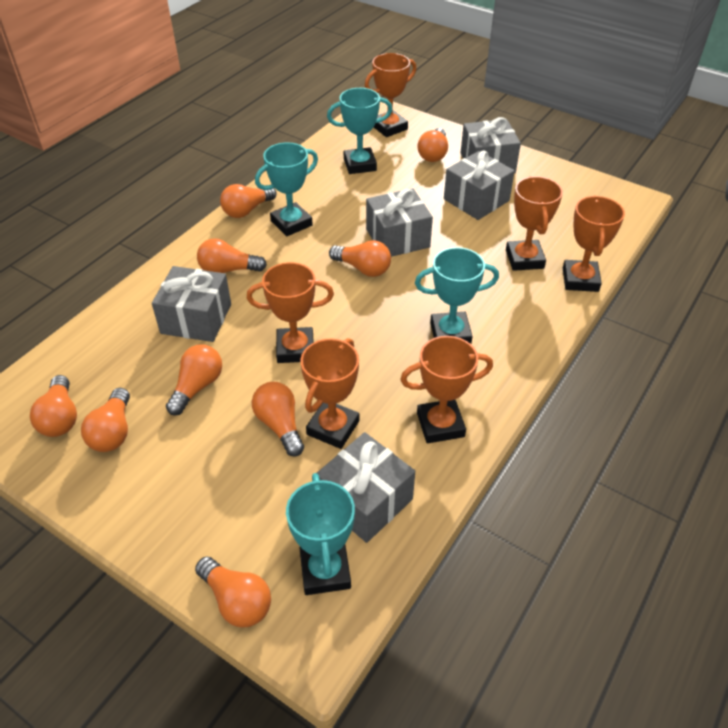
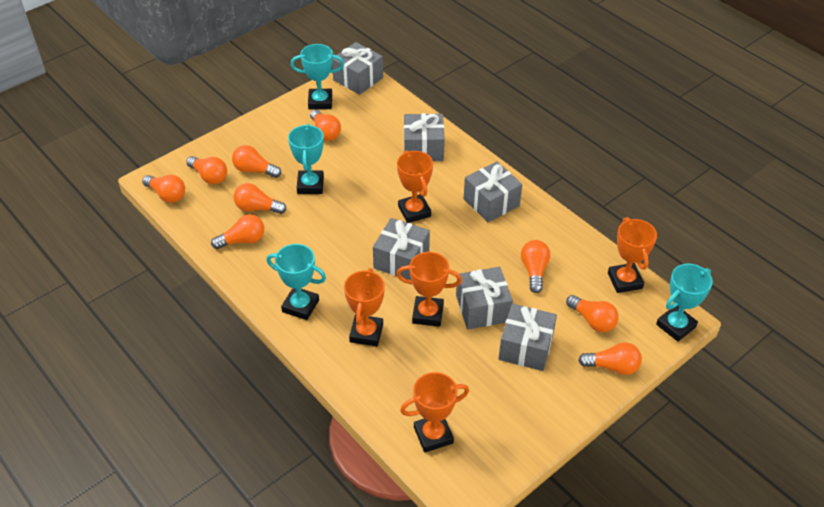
grey gift: [152,266,231,342] [317,432,415,543] [366,188,433,257] [444,151,515,220] [460,117,521,173] = 5 -> [332,42,383,95] [373,218,430,280] [404,113,445,161] [456,267,513,329] [463,161,522,222] [498,304,557,371] = 6
orange trophy: [247,262,334,363] [300,338,359,449] [365,53,417,137] [400,336,493,443] [506,176,563,271] [563,195,625,292] = 6 -> [344,268,385,346] [396,252,462,327] [397,150,433,223] [400,372,469,452] [608,217,657,293] = 5

